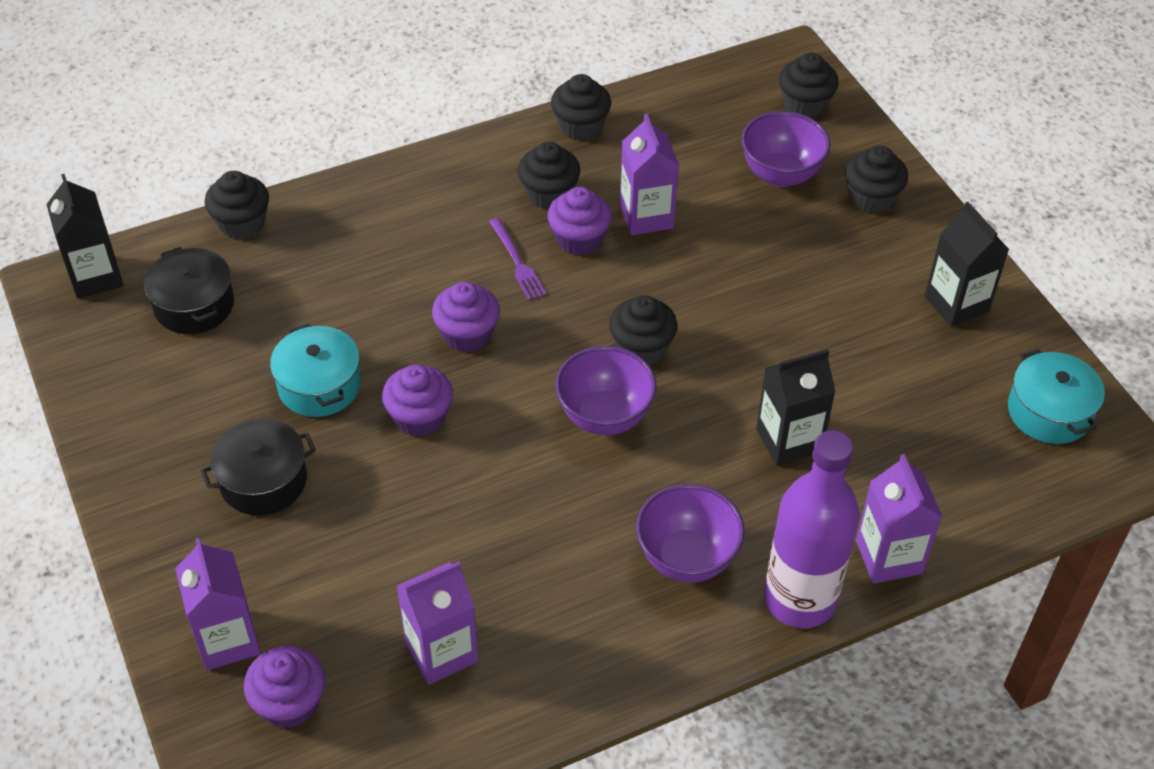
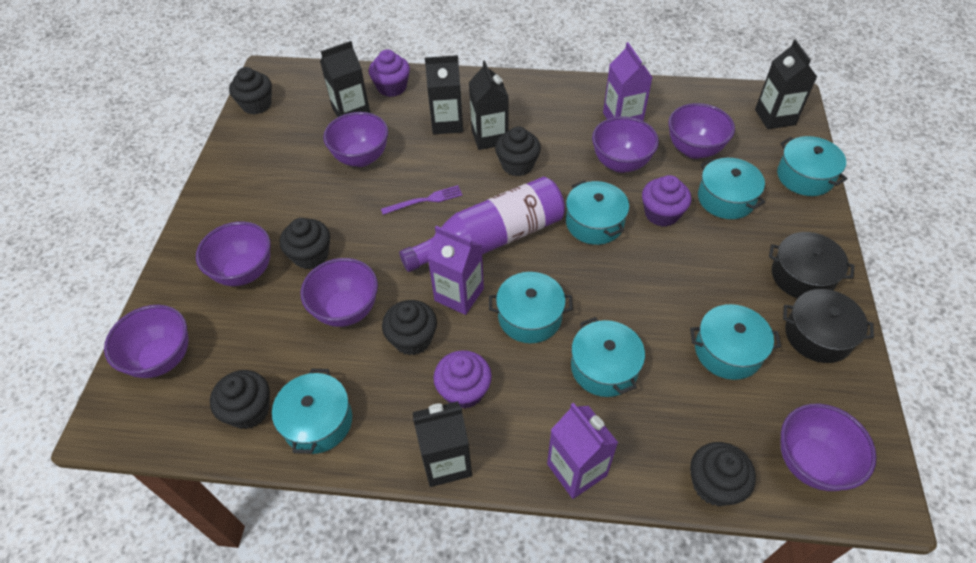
black carton: [46,174,123,299] [756,349,835,466] [925,202,1009,327] = 3 -> [320,41,370,117] [412,401,472,487] [425,55,463,134] [469,61,509,150] [755,40,817,129] = 5
purple bowl: [555,346,657,435] [636,484,745,583] [741,111,830,187] = 3 -> [104,305,188,378] [196,222,271,286] [301,258,378,327] [323,112,388,167] [592,116,659,173] [668,103,735,159] [780,404,877,491] = 7
purple carton: [175,538,261,670] [397,561,478,685] [620,114,679,235] [856,454,942,583] = 4 -> [427,226,484,315] [547,403,618,499] [603,42,653,121] = 3
purple cupcake: [244,646,325,728] [382,365,453,437] [432,281,500,352] [547,187,612,255] = 4 -> [369,50,410,97] [433,350,492,409] [642,175,691,227] = 3
turquoise pot: [270,324,361,417] [1008,349,1105,444] = 2 -> [272,369,352,454] [489,272,573,343] [566,180,629,245] [571,317,645,397] [690,304,781,380] [698,158,765,219] [777,136,847,196] = 7

